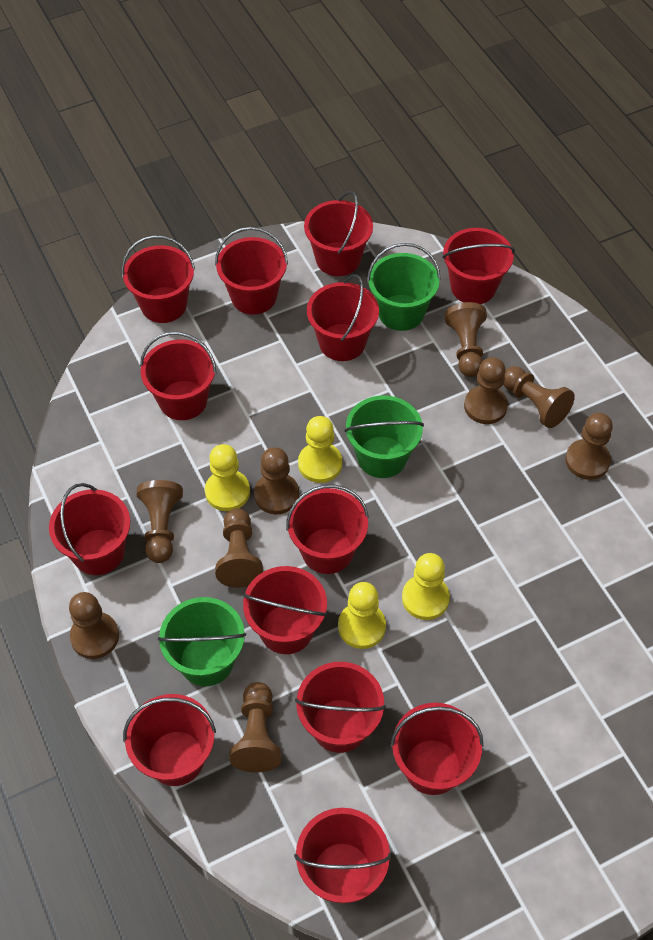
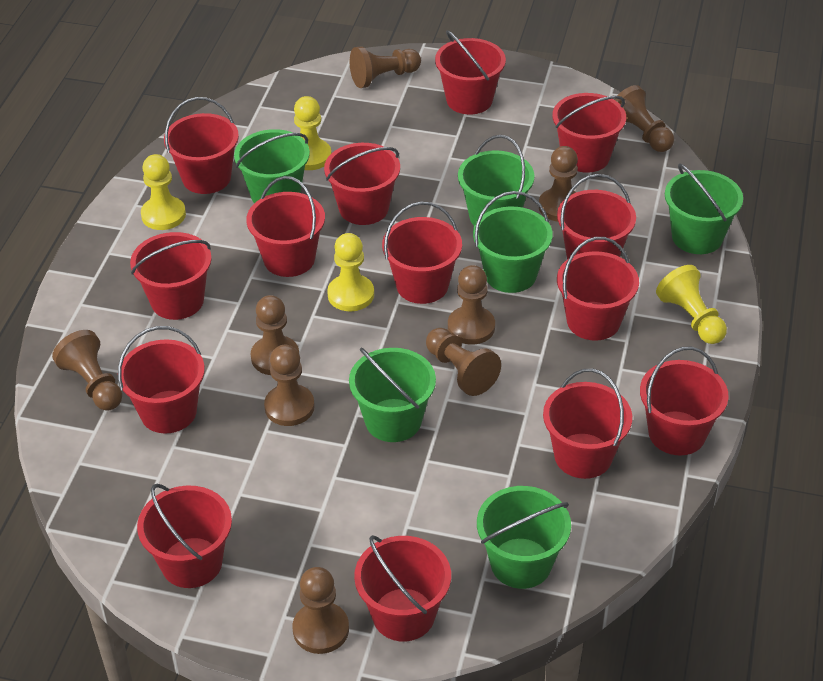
green bucket: [158,597,246,686] [344,395,424,478] [367,243,441,331] = 3 -> [234,129,310,203] [349,348,436,442] [458,135,534,225] [473,191,553,293] [477,486,571,589] [665,164,743,254] = 6
red bucket: [49,483,130,575] [122,235,195,323] [123,694,216,786] [140,332,217,420] [215,227,288,315] [242,566,327,654] [286,485,369,574] [294,808,392,903] [295,662,386,753] [304,191,373,276] [307,274,379,361] [391,703,483,795] [442,228,515,304] = 13 -> [118,326,205,433] [130,232,212,320] [137,484,232,588] [164,97,239,194] [246,176,325,277] [324,143,400,225] [354,535,451,641] [382,202,462,304] [435,30,506,114] [543,369,632,479] [553,93,626,173] [557,174,636,259] [557,237,639,341] [640,347,729,455] = 14

